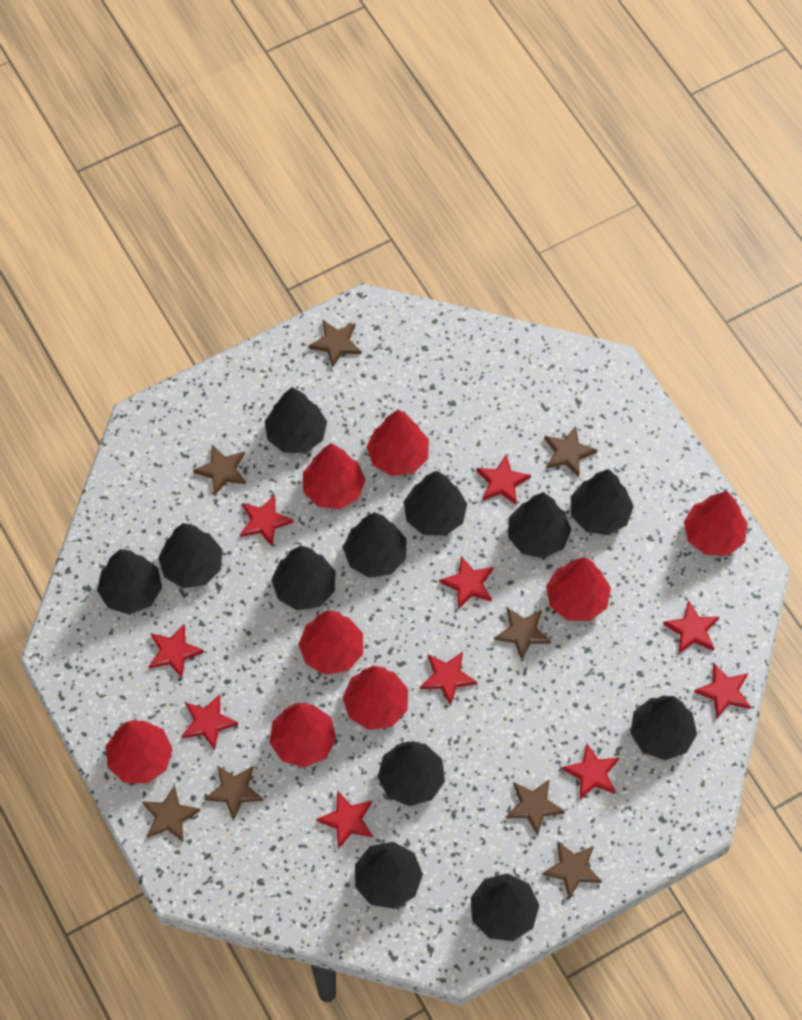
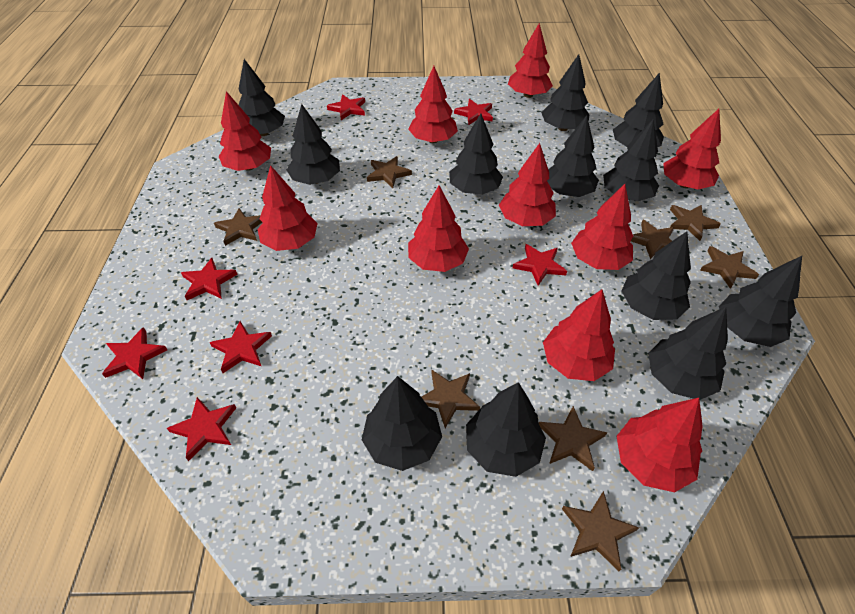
red star: [149,624,204,678] [182,694,239,750] [240,494,294,547] [316,791,373,849] [420,652,477,706] [439,556,494,609] [476,455,531,505] [562,743,619,799] [663,601,719,653] [694,664,751,718] = 10 -> [102,327,167,379] [167,397,236,461] [181,258,238,300] [209,321,272,373] [327,94,365,120] [454,99,493,125] [513,244,567,286] = 7
red tree: [106,720,173,784] [270,703,336,767] [298,610,363,675] [303,443,365,509] [342,665,408,730] [367,409,429,476] [546,557,611,621] [684,491,748,556] = 8 -> [219,91,271,171] [258,165,318,251] [408,66,458,143] [408,185,469,272] [499,143,556,226] [508,23,553,98] [543,289,615,381] [571,184,633,270] [616,398,703,492] [663,109,721,189] = 10

